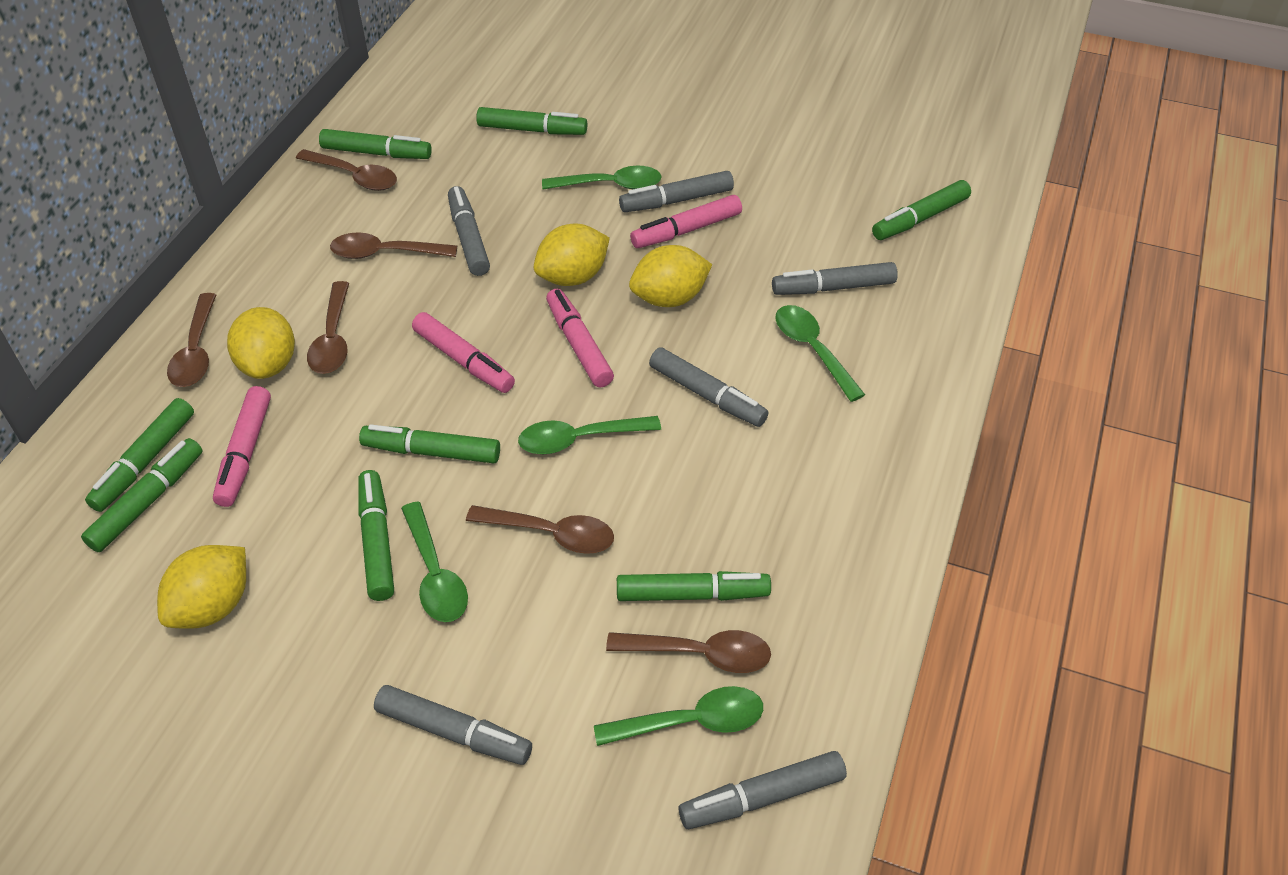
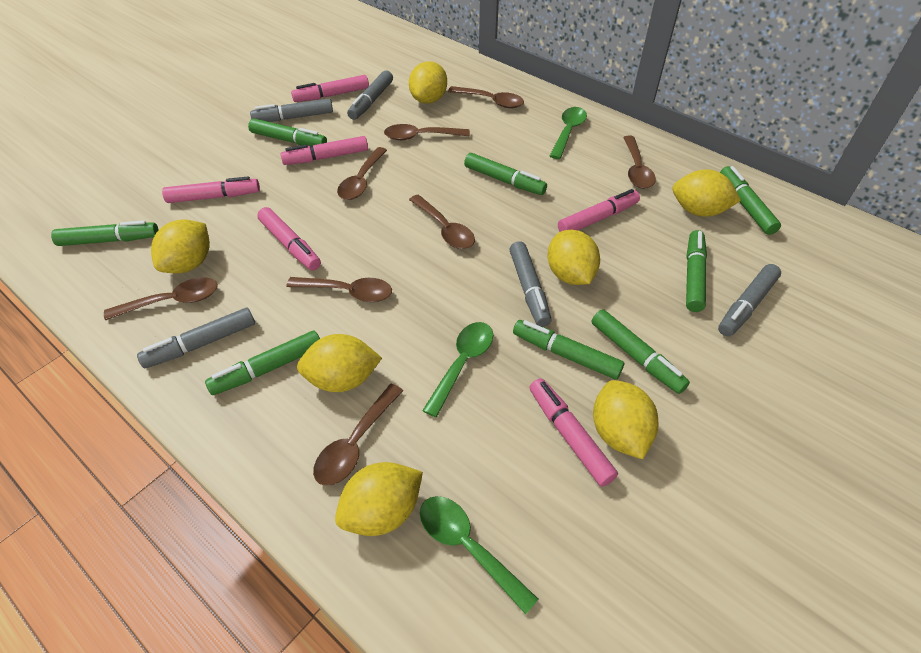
brown spoon: [167,293,216,387] [296,149,397,191] [307,281,349,374] [330,232,457,259] [466,505,614,554] [606,630,771,673] = 6 -> [104,277,218,320] [286,277,392,302] [313,384,403,486] [337,147,387,200] [384,124,470,140] [409,195,475,249] [448,86,524,108] [623,136,656,189] = 8
green spoon: [401,502,468,622] [518,416,661,454] [542,166,662,189] [594,686,763,746] [775,305,865,402] = 5 -> [420,496,538,614] [422,322,493,417] [550,107,587,159] = 3
grey marker: [374,685,532,765] [448,186,490,276] [619,171,734,212] [649,347,768,427] [679,751,847,829] [772,262,898,295] = 6 -> [137,308,255,368] [250,99,333,122] [347,70,393,120] [509,241,552,327] [718,264,781,337] = 5
pink marker: [213,386,271,507] [412,312,515,393] [546,289,614,388] [630,195,742,248] = 4 -> [162,176,260,203] [257,207,321,271] [280,136,368,165] [291,75,369,102] [530,378,618,487] [558,189,640,232] = 6
yellow lemon: [157,545,246,629] [227,307,295,379] [534,223,610,286] [629,245,712,307] = 4 -> [151,220,210,273] [297,334,382,392] [335,462,423,536] [409,61,447,104] [547,230,600,285] [593,380,659,459] [673,169,741,217] = 7

